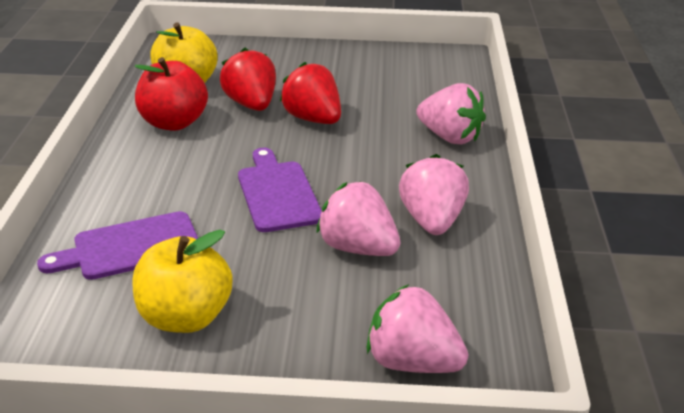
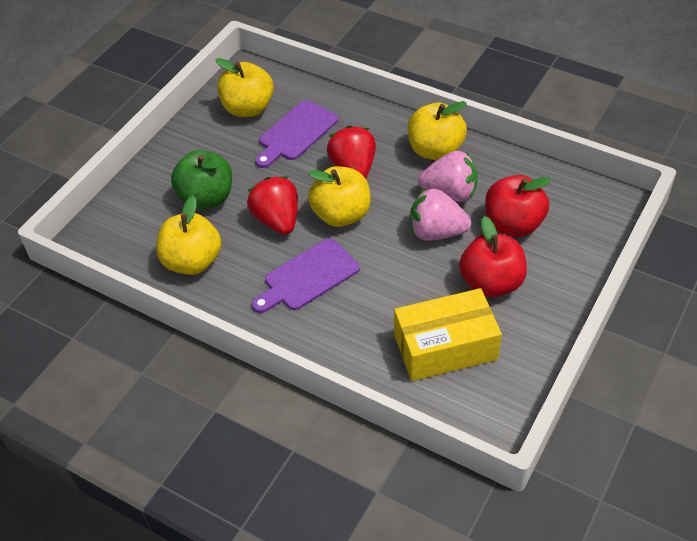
green apple: none = 0 -> [171,150,232,210] = 1
pink strawberry: [316,182,400,256] [367,284,468,373] [399,154,469,235] [416,83,486,144] = 4 -> [410,189,471,241] [418,151,478,202] = 2
red apple: [135,57,208,131] = 1 -> [459,216,527,297] [485,175,552,237] = 2
yellow apple: [133,230,232,333] [150,22,218,83] = 2 -> [156,196,221,275] [216,58,274,117] [308,166,371,227] [408,101,467,160] = 4
yellow box: none = 0 -> [394,288,502,381] = 1

